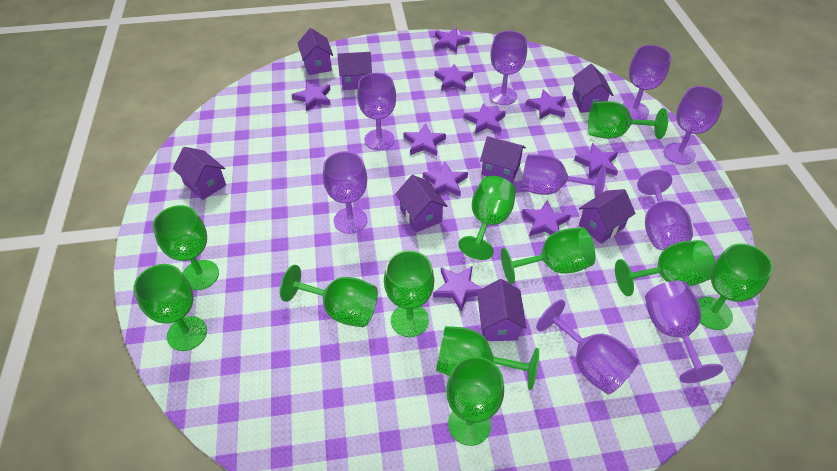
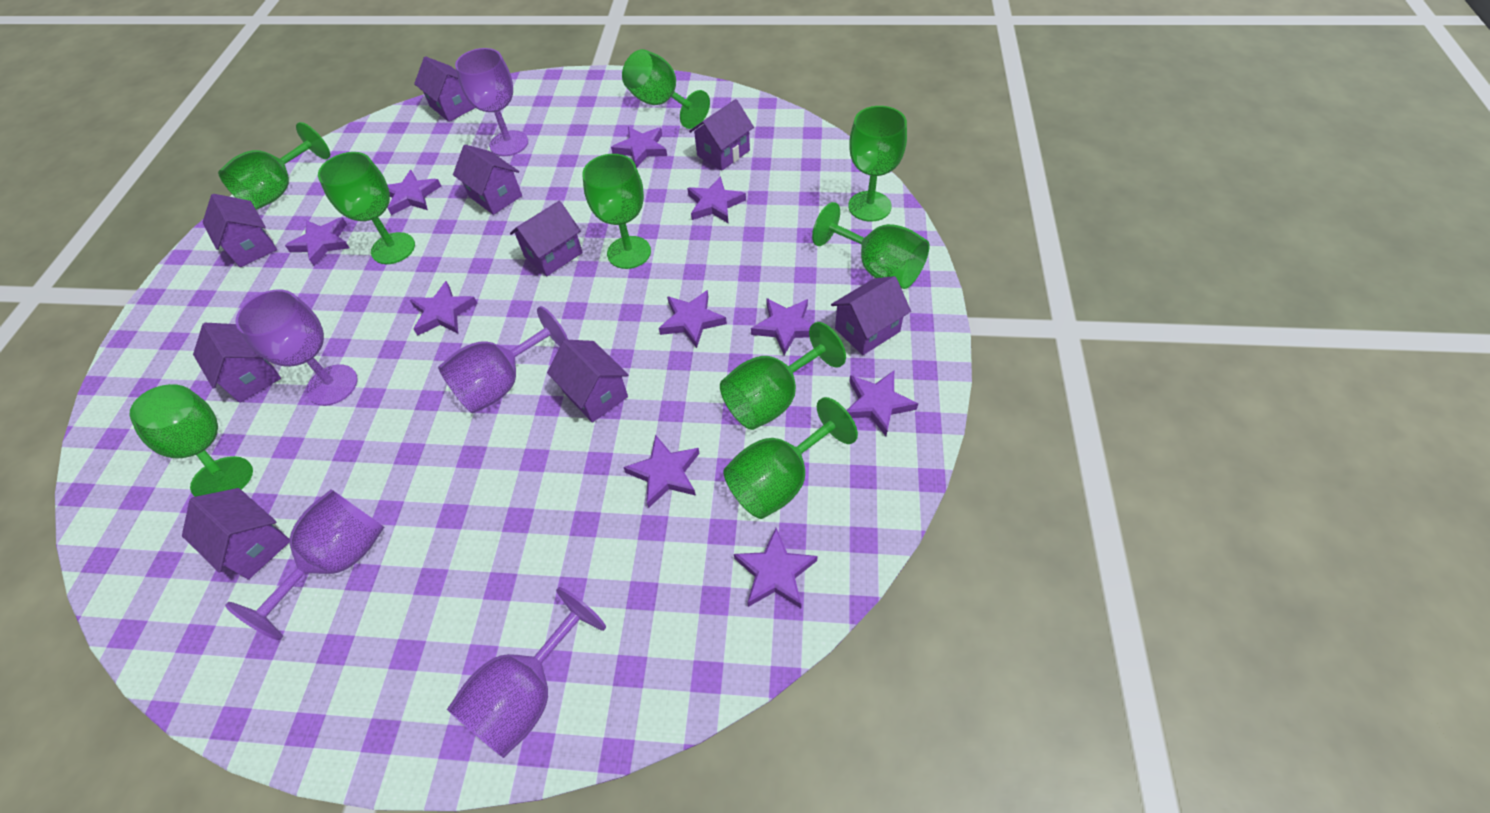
green goblet: [134,264,207,351] [153,205,219,290] [280,265,378,327] [384,250,434,337] [436,326,539,390] [446,356,504,446] [458,176,516,260] [501,227,595,284] [588,101,668,139] [615,240,715,296] [698,243,773,330] = 11 -> [130,384,253,497] [218,122,330,210] [318,152,415,264] [583,154,651,269] [622,49,710,129] [720,322,846,430] [723,397,858,519] [812,202,930,289] [848,106,907,222] = 9
purple goblet: [323,151,368,234] [357,73,396,150] [489,31,527,105] [522,154,606,197] [536,299,639,394] [623,45,671,120] [637,169,693,250] [645,281,723,383] [664,86,724,165] = 9 -> [225,489,384,640] [236,289,358,406] [438,306,568,413] [447,587,606,758] [455,48,528,156] = 5
purple house: [173,147,226,200] [298,28,333,75] [338,52,372,90] [395,175,447,233] [477,279,527,341] [480,136,526,183] [572,64,613,113] [579,189,636,244] = 8 -> [182,488,290,580] [193,323,281,403] [202,194,277,267] [414,56,475,122] [453,144,522,215] [510,201,583,276] [547,339,628,423] [689,99,754,171] [831,276,911,355] = 9

